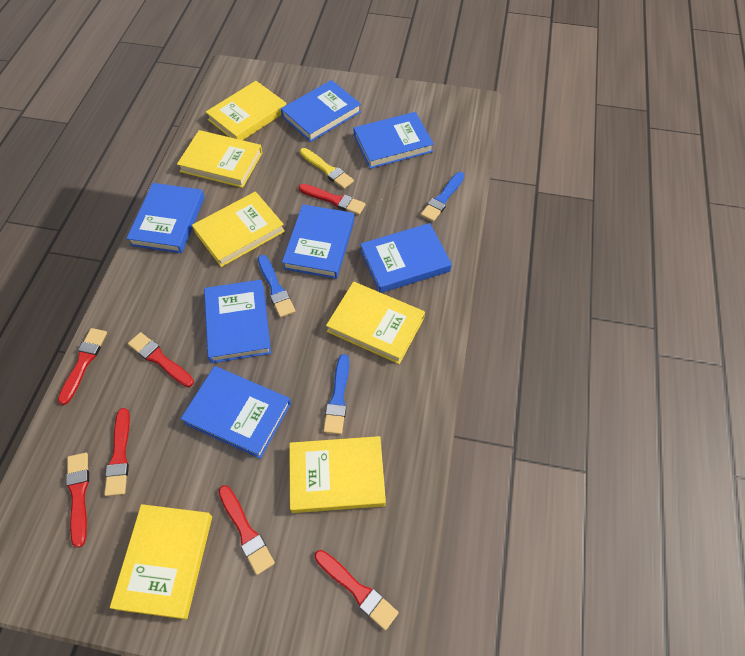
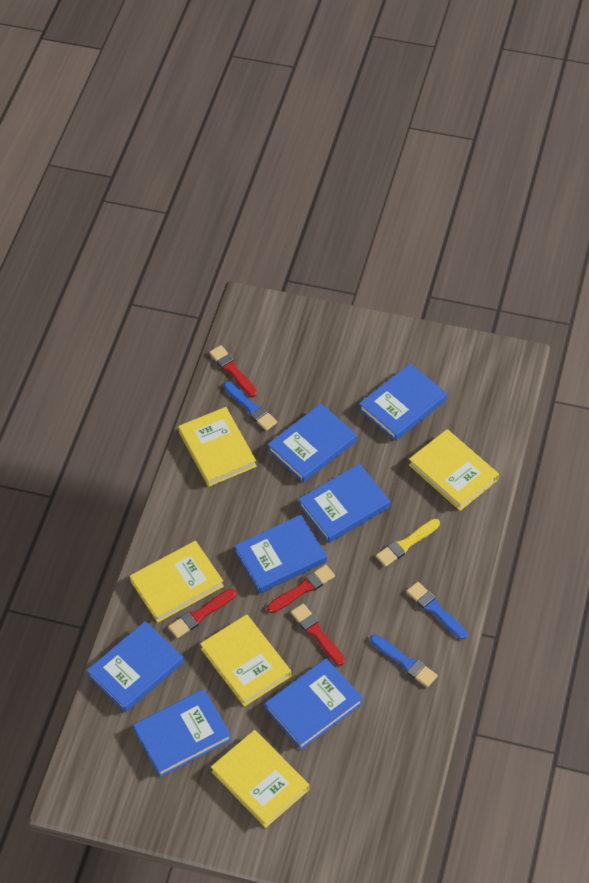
red brush: [58,328,107,405] [66,453,89,548] [104,408,130,496] [128,332,194,387] [219,485,275,575] [298,184,366,215] [315,550,399,630] = 7 -> [168,589,236,638] [209,345,257,397] [267,565,335,613] [291,603,345,666] = 4
yellow book: [110,504,212,619] [177,130,262,188] [192,191,285,267] [206,81,287,140] [289,436,386,513] [326,282,425,364] = 6 -> [130,541,224,623] [178,407,257,487] [200,614,291,707] [211,730,309,828] [409,429,499,511] = 5

